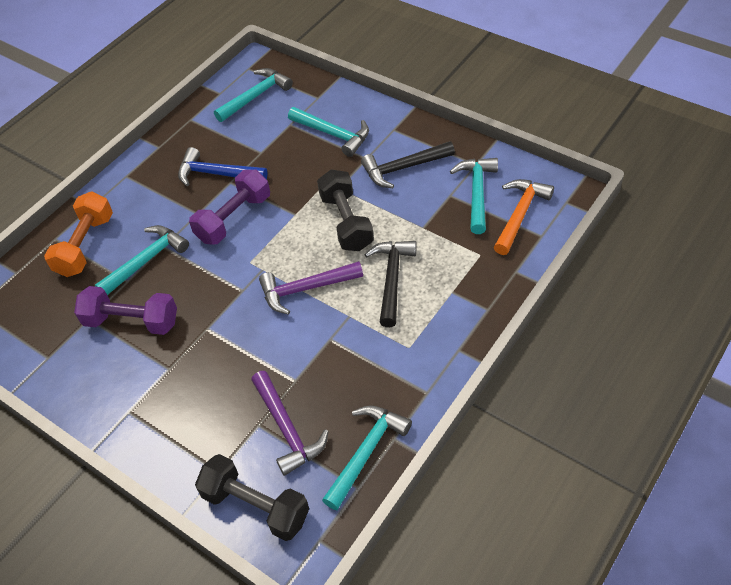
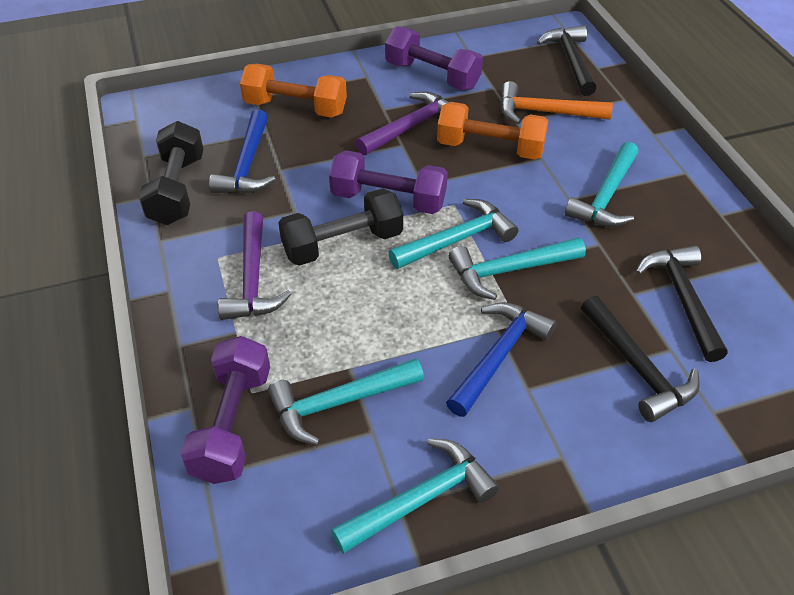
black hammer: [361,141,455,188] [364,241,417,327] = 2 -> [537,25,597,96] [581,296,700,422] [636,245,728,362] = 3
blue hammer: [178,147,268,186] = 1 -> [209,110,275,194] [446,302,556,417] = 2
orange dumbbell: [44,191,113,277] = 1 -> [240,63,347,118] [437,102,548,160] = 2
purple dumbbell: [74,286,177,335] [189,170,270,245] = 2 -> [180,336,270,484] [329,150,448,214] [385,26,483,90] = 3

